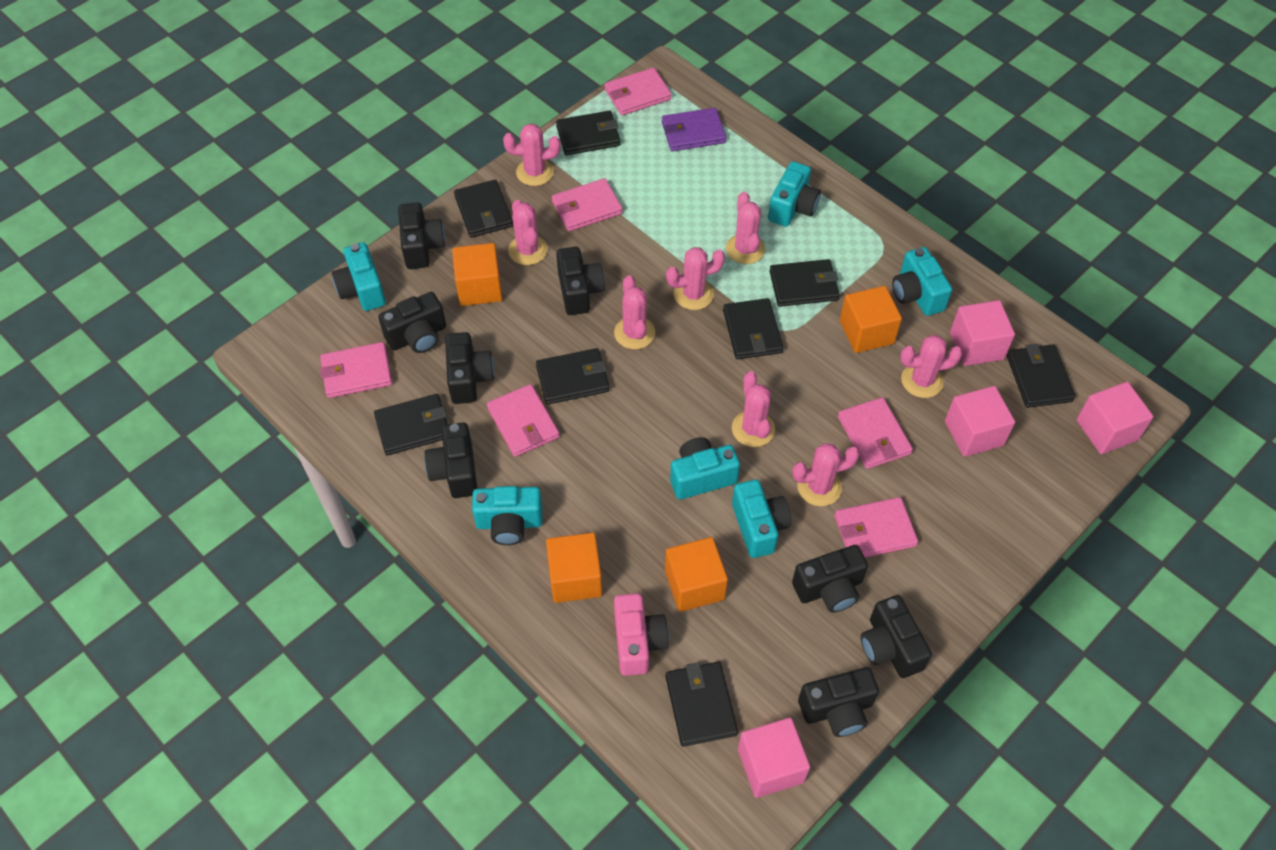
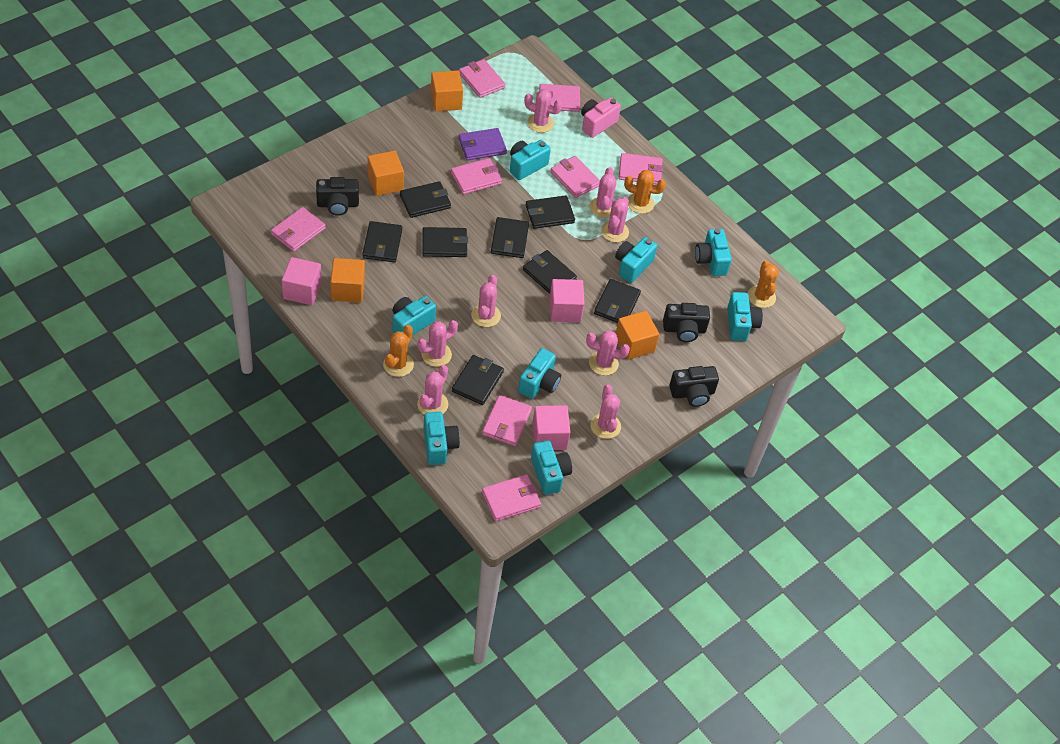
black camera: [378,292,446,353] [398,202,445,269] [424,422,477,498] [445,332,494,404] [556,247,605,315] [792,545,868,612] [798,667,879,737] [861,595,932,678] = 8 -> [316,177,359,216] [663,303,710,342] [669,366,719,407] = 3
orange cactus: none = 0 -> [383,325,414,377] [624,170,666,214] [748,260,779,308] = 3
pink cube: [738,718,810,798] [945,386,1015,457] [950,300,1015,366] [1076,382,1154,454] = 4 -> [282,257,322,305] [532,405,571,450] [550,279,585,322] = 3
pink wallet: [320,342,392,398] [487,384,560,457] [552,178,623,231] [604,68,672,116] [834,497,918,558] [838,397,913,469] = 6 -> [271,207,326,252] [451,158,502,194] [459,59,505,98] [482,395,532,446] [482,474,541,522] [539,84,580,112] [550,156,600,198] [619,153,663,185] = 8
turquoise camera: [332,242,386,311] [472,486,543,545] [670,437,740,500] [732,480,791,558] [768,161,821,227] [892,247,952,316] = 6 -> [392,296,436,335] [423,412,460,465] [510,140,551,180] [518,348,561,399] [531,440,572,495] [615,237,657,283] [695,228,732,276] [727,292,763,341] = 8

